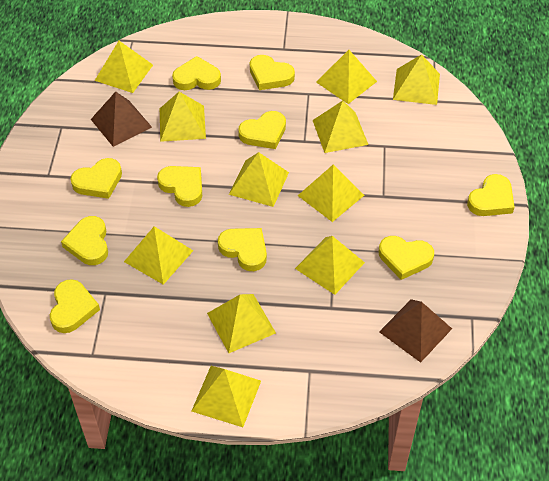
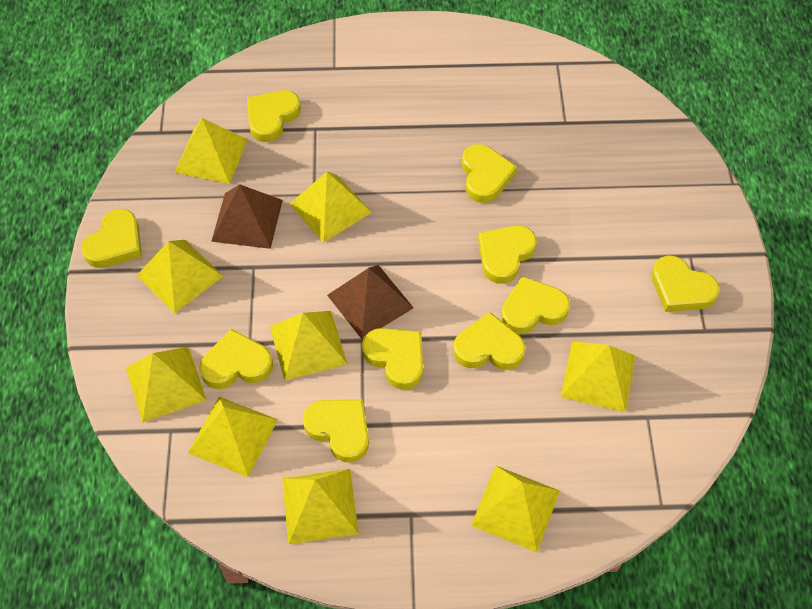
yellow pyramid: [95,41,153,93] [124,226,193,285] [160,92,206,142] [192,366,261,427] [207,294,276,353] [229,152,289,207] [295,236,365,295] [298,165,364,222] [312,101,369,153] [316,50,377,104] [393,54,440,105] = 11 -> [126,347,207,423] [137,240,223,313] [174,118,248,184] [188,397,278,477] [270,311,347,381] [282,469,359,544] [290,172,372,243] [471,465,560,552] [561,341,636,412] = 9

